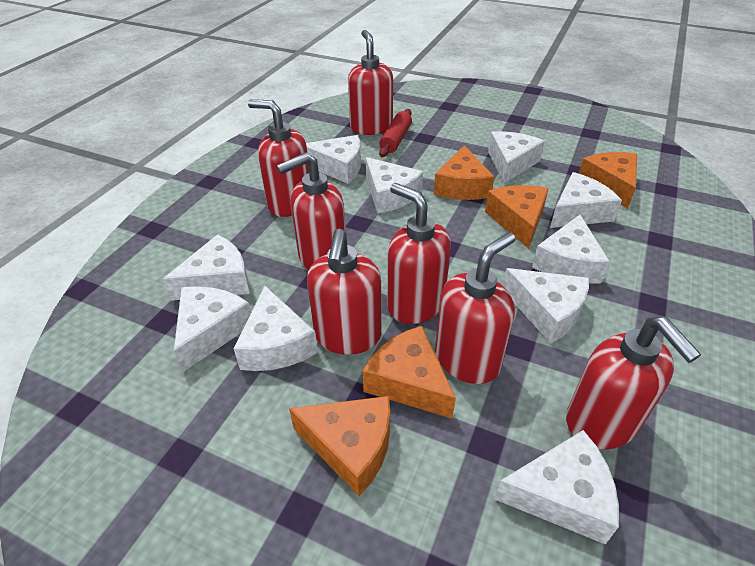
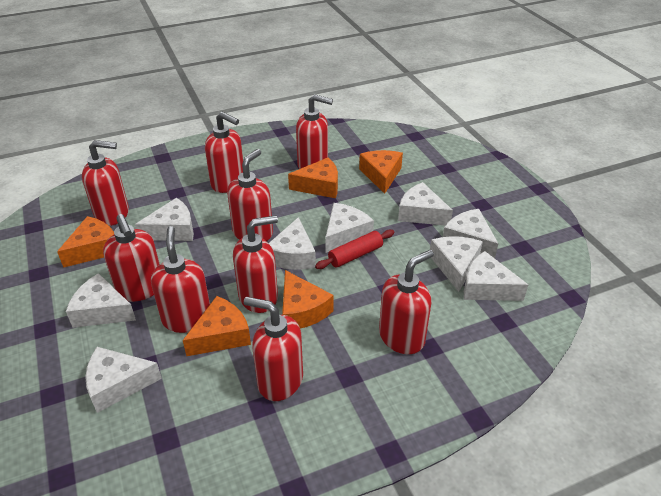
red soap dispenser: [248,99,309,217] [277,152,346,270] [307,229,382,354] [348,30,393,135] [387,183,451,324] [435,232,515,384] [566,317,701,449] = 7 -> [82,140,129,226] [103,214,160,302] [151,226,210,333] [205,112,243,193] [227,149,273,241] [233,215,278,313] [244,297,303,401] [296,94,333,169] [379,250,434,354] = 9
white cheese: [163,234,250,301] [174,286,251,372] [233,286,318,371] [306,135,361,184] [366,157,423,213] [488,131,545,183] [495,430,619,544] [503,268,589,344] [532,215,610,284] [550,172,622,228] = 10 -> [66,273,136,328] [85,347,162,413] [135,198,194,241] [269,217,316,270] [325,203,374,253] [398,182,453,225] [430,236,483,292] [443,209,498,258] [464,251,528,301] = 9

